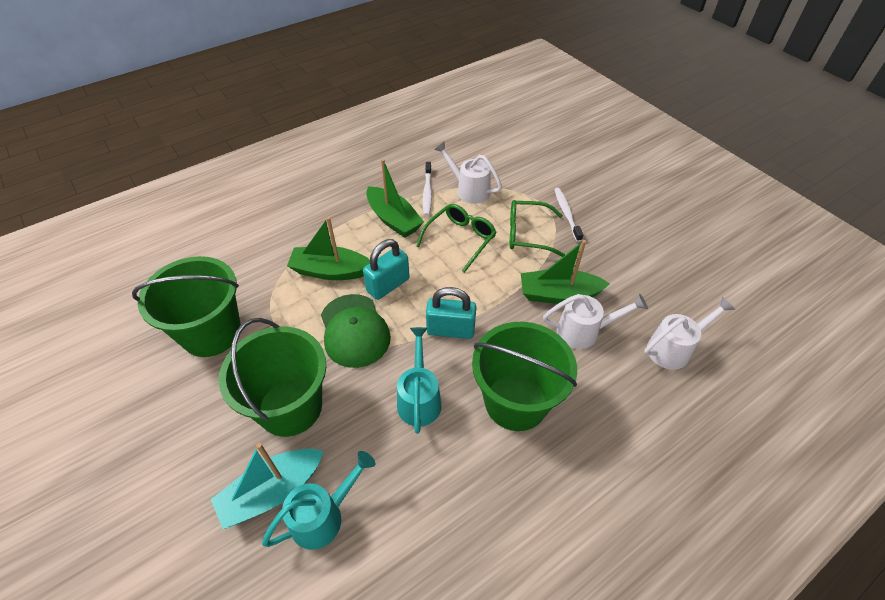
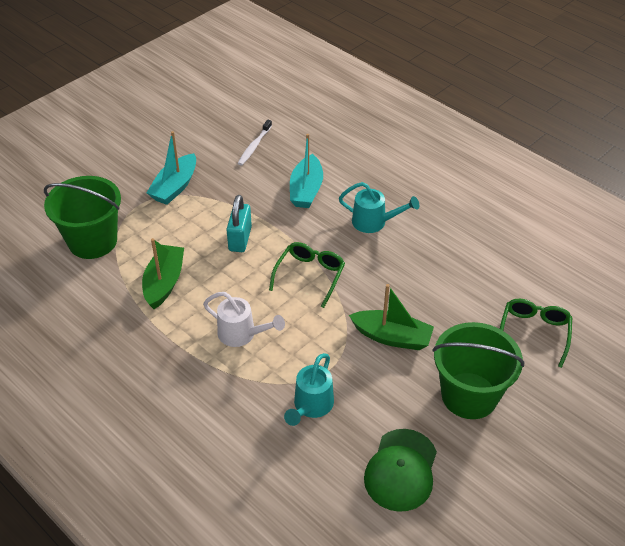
green boat: [287,217,370,280] [366,159,424,238] [521,240,610,304] = 3 -> [142,238,184,309] [349,284,434,350] = 2
green bucket: [132,256,241,357] [218,318,326,437] [472,322,577,431] = 3 -> [44,176,121,259] [432,322,524,419] = 2
turquoise boat: [211,443,323,529] = 1 -> [147,131,196,205] [290,134,323,208] = 2
turquoise padlock: [363,239,410,300] [426,287,476,339] = 2 -> [226,195,252,252] = 1
white toothbrush: [423,162,432,216] [554,188,583,242] = 2 -> [238,119,272,165] = 1
white watering can: [434,141,502,204] [543,294,648,349] [644,297,736,370] = 3 -> [203,292,285,347] = 1

